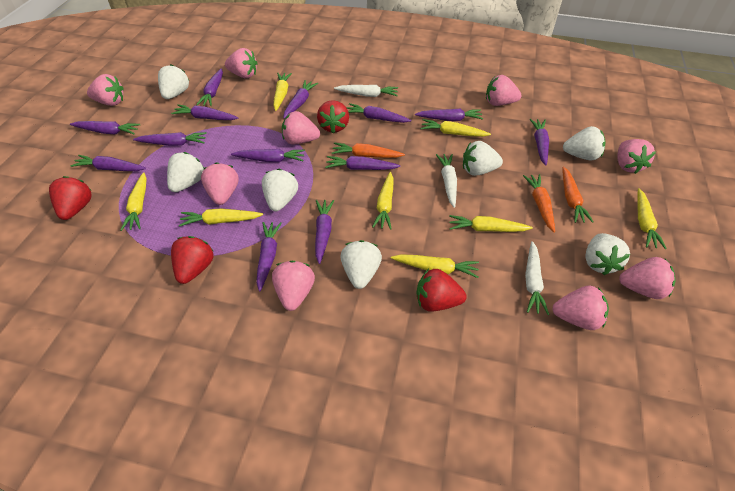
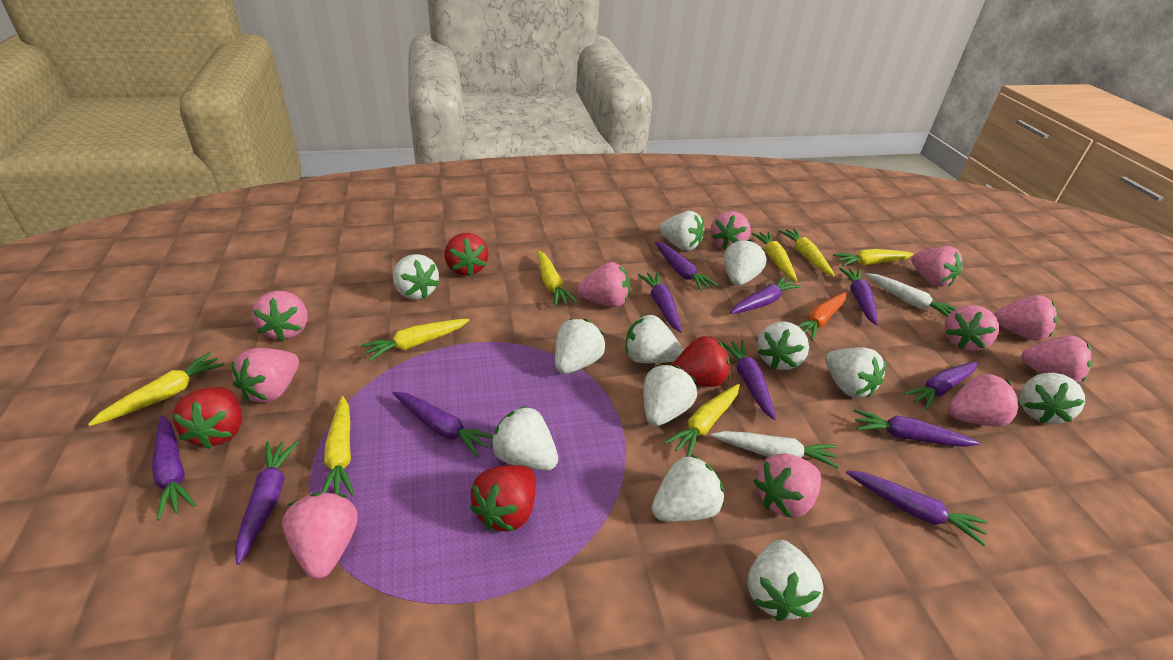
orange carrot: [332,143,405,158] [523,174,555,233] [562,167,594,223] = 3 -> [797,292,846,341] = 1
pink strawberry: [87,74,124,106] [201,162,238,205] [225,48,258,78] [272,261,315,311] [282,111,320,144] [486,75,522,106] [552,286,609,330] [617,139,656,174] [619,257,675,299] = 9 -> [231,348,299,403] [252,291,308,341] [282,493,357,579] [577,262,630,307] [711,211,751,250] [754,454,821,518] [912,246,964,287] [945,305,999,351] [948,374,1021,427] [994,295,1057,341] [1022,335,1093,382] = 11
purple carrot: [70,121,140,135] [70,155,146,171] [133,132,207,146] [171,104,239,120] [196,68,223,106] [231,149,305,162] [256,222,282,291] [283,80,318,119] [315,200,334,264] [325,156,400,170] [347,103,411,123] [415,109,483,121] [530,119,549,165] = 13 -> [152,415,196,520] [235,441,298,565] [393,392,493,457] [638,272,682,333] [655,242,718,292] [721,340,776,420] [730,276,801,314] [839,268,878,326] [846,471,988,546] [854,409,980,447] [904,362,978,410] = 11
white carrot: [334,85,398,97] [436,154,457,208] [525,241,549,315] = 3 -> [711,431,839,469] [866,273,957,317] = 2
white strawberry: [158,64,189,99] [167,152,204,192] [262,169,298,211] [341,240,382,289] [463,141,503,176] [563,126,606,161] [585,233,630,275] = 7 -> [393,254,440,300] [491,406,558,471] [555,319,605,374] [625,315,683,363] [643,365,697,426] [652,454,724,522] [659,211,704,251] [724,239,766,285] [748,540,824,621] [757,321,809,370] [825,347,886,398] [1020,373,1085,424] = 12

